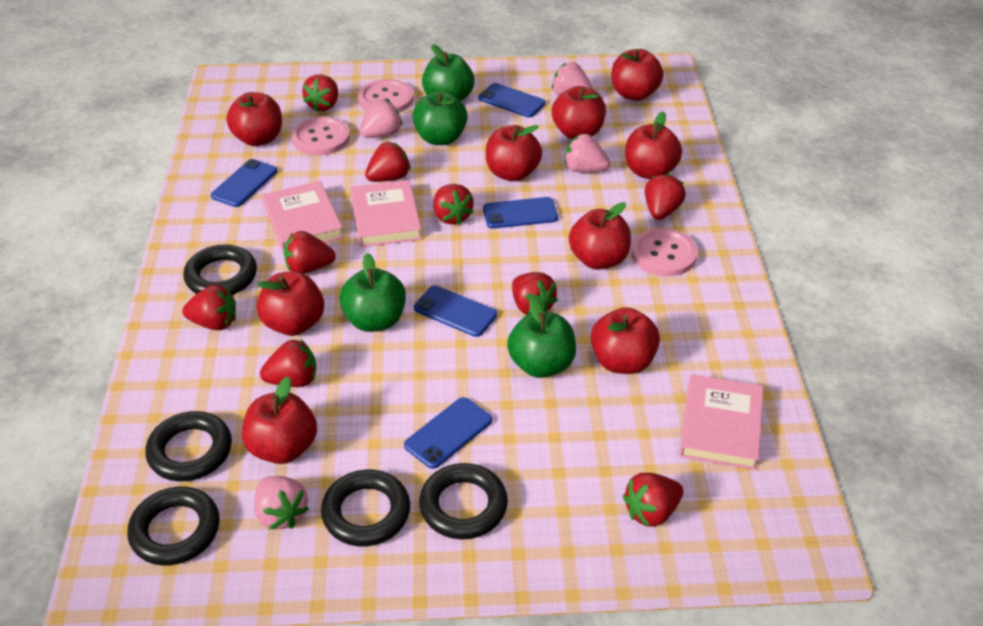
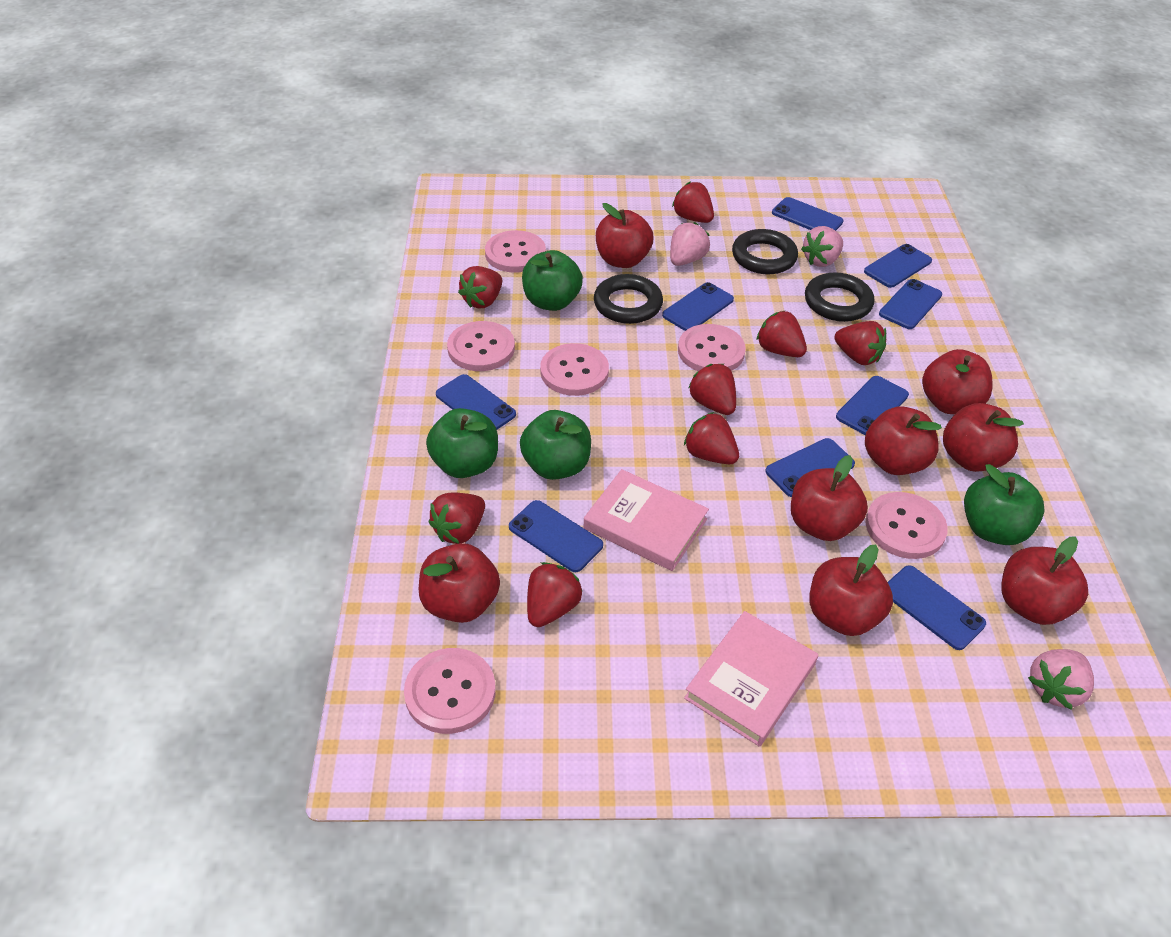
black ring: [127,487,220,565] [146,411,232,481] [183,244,257,295] [321,470,410,546] [419,463,508,539] = 5 -> [594,274,663,324] [732,229,798,274] [805,272,874,322] = 3
blue phone: [211,159,277,207] [404,397,492,469] [414,286,497,337] [478,83,546,117] [483,197,558,229] = 5 -> [436,374,516,430] [509,500,603,572] [662,282,734,331] [765,438,855,497] [772,197,844,231] [836,376,909,435] [864,244,932,288] [879,279,942,329] [888,565,986,650] = 9
pink book: [262,181,344,253] [350,180,422,247] [679,374,763,470] = 3 -> [584,469,709,571] [684,611,818,747] = 2
pink button: [291,117,350,156] [358,79,413,112] [631,228,697,276] = 3 -> [404,648,496,734] [447,321,515,371] [485,230,546,273] [540,343,609,396] [678,324,746,371] [866,492,948,559] = 6
pink strawberry: [254,476,309,530] [360,100,402,138] [552,62,593,96] [565,134,610,172] = 4 -> [670,222,710,266] [801,226,843,267] [1028,649,1094,710] = 3
red apple: [226,92,282,146] [242,377,317,464] [257,271,324,336] [486,125,542,181] [552,86,606,139] [569,202,631,270] [591,307,660,374] [612,49,664,101] [625,112,682,179] = 9 -> [419,543,500,623] [596,203,653,268] [791,455,868,541] [809,544,893,636] [865,406,942,475] [922,349,993,414] [943,403,1024,472] [1001,537,1088,625] = 8
red strawberry: [182,285,236,330] [260,339,316,387] [284,231,336,274] [302,74,338,111] [365,142,411,182] [433,184,474,225] [512,272,558,315] [623,473,683,527] [645,174,686,220] = 9 -> [428,493,485,544] [458,266,502,308] [527,562,582,627] [672,182,714,223] [684,412,739,464] [689,364,736,415] [757,311,807,357] [834,321,886,365] = 8

